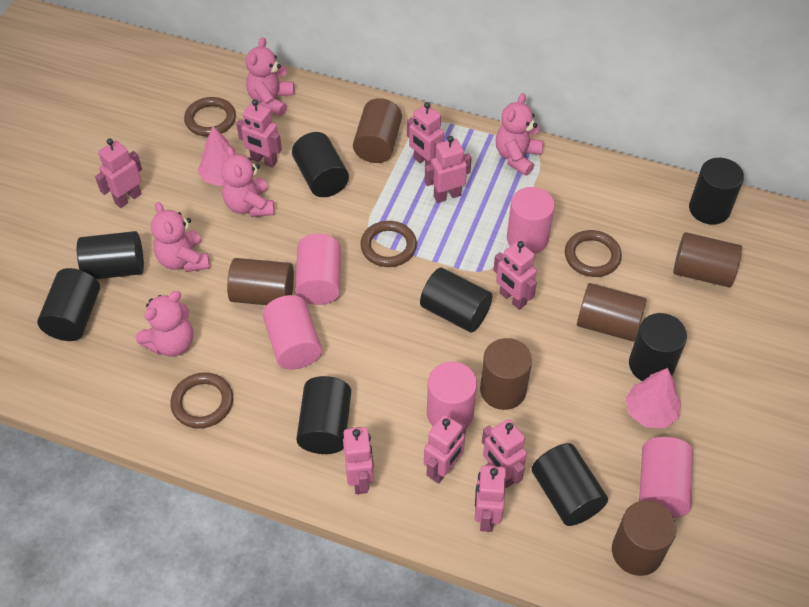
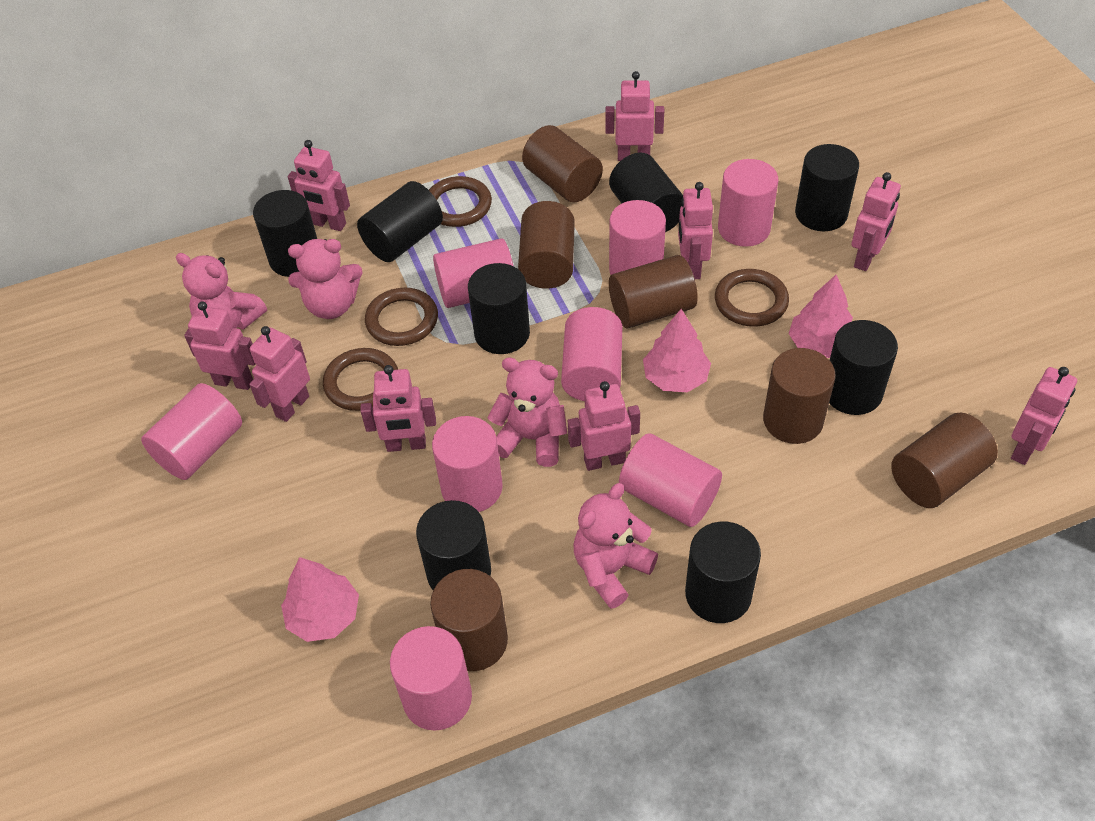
pink cylinder: [263,295,322,369] [295,234,341,305] [427,362,477,428] [507,187,555,254] [639,437,693,518] = 5 -> [141,383,242,480] [390,626,472,731] [432,416,503,512] [433,238,513,308] [561,307,622,401] [609,200,666,275] [619,433,722,527] [718,159,778,247] = 8
pink teddy bear: [136,291,193,357] [151,202,210,272] [221,146,274,217] [246,37,294,116] [496,93,544,176] = 5 -> [176,253,267,329] [288,239,363,319] [487,358,567,467] [574,483,658,609] = 4
pink tree: [198,126,238,186] [625,368,681,428] = 2 -> [281,557,359,642] [643,309,711,392] [788,275,853,358] = 3

